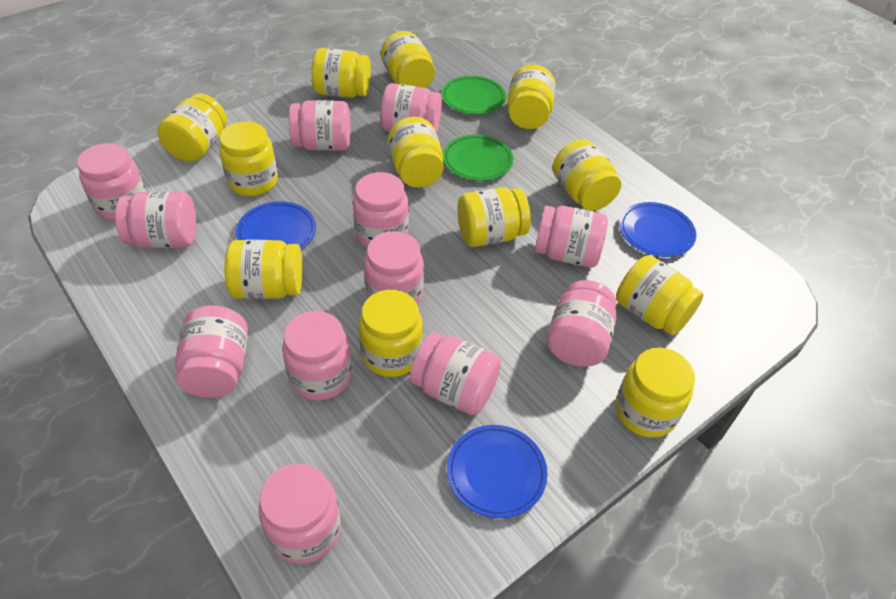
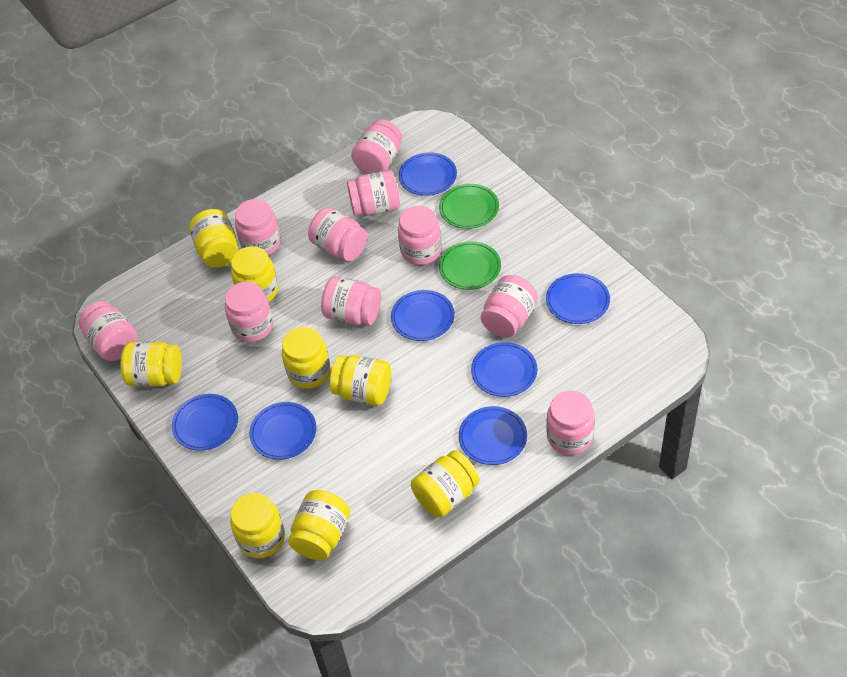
blue plate: [236,201,316,250] [447,425,547,518] [619,202,696,257] = 3 -> [172,394,238,451] [249,402,317,460] [391,290,455,341] [399,152,457,196] [459,406,527,465] [471,342,537,397] [546,273,610,324] = 7
pink jar: [77,143,146,221] [115,191,196,248] [175,305,248,398] [259,464,341,564] [282,311,352,400] [289,100,350,151] [353,172,409,248] [364,231,424,304] [380,83,442,133] [410,332,501,415] [535,206,608,268] [547,280,617,367] = 12 -> [79,301,138,361] [225,282,273,342] [235,199,281,255] [308,207,368,261] [321,276,381,325] [347,170,400,216] [351,119,402,174] [398,206,442,265] [481,275,538,338] [546,390,595,455] = 10
yellow jar: [157,93,227,162] [219,121,278,196] [225,240,303,299] [312,48,371,98] [359,290,423,377] [381,31,435,88] [388,117,444,188] [457,187,531,247] [507,64,556,129] [553,139,621,211] [615,348,695,438] [616,255,704,335] = 12 -> [121,341,182,387] [189,209,238,268] [230,493,285,558] [231,246,278,302] [282,327,331,389] [288,490,350,561] [330,355,391,406] [411,450,480,518] = 8

